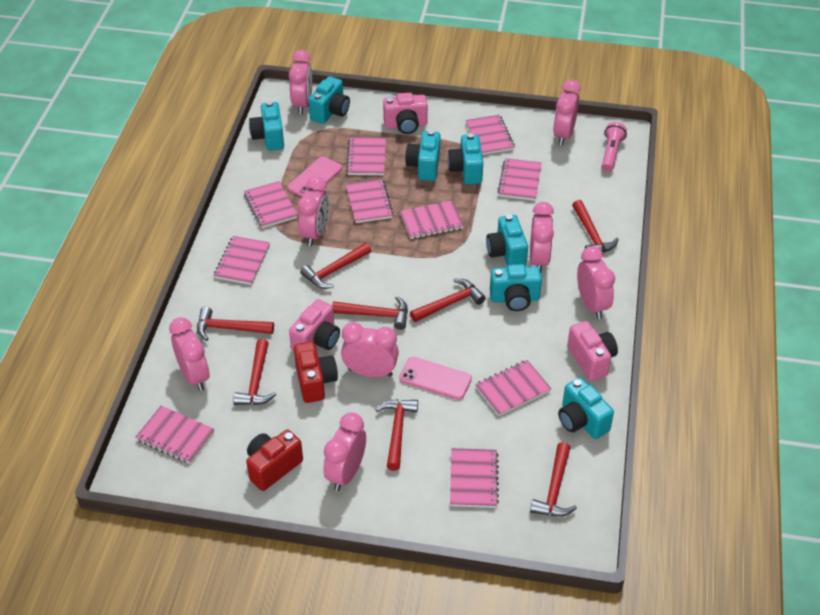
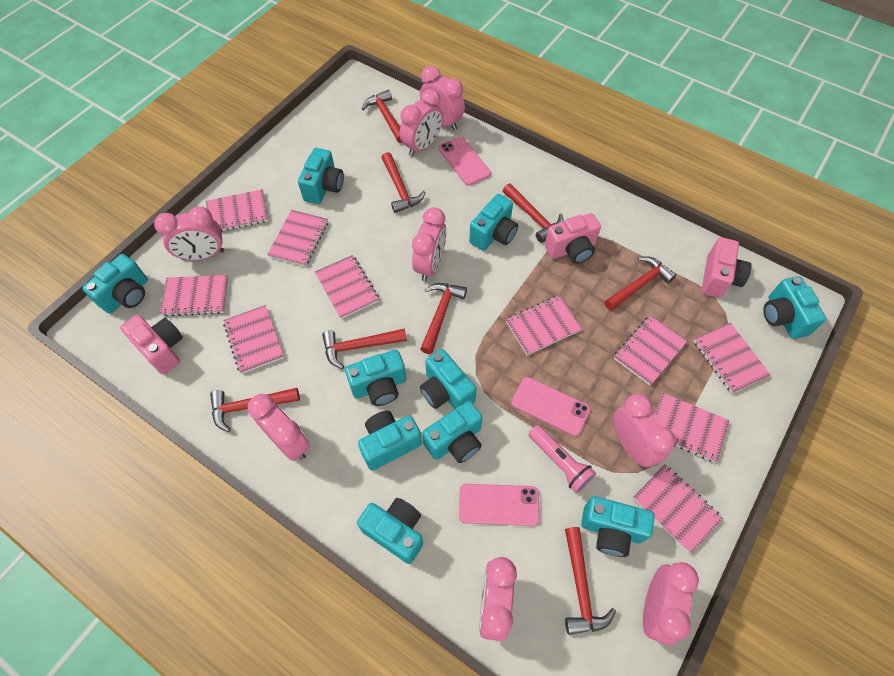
pink phone: [287,156,342,197] [399,357,472,400] = 2 -> [439,137,491,185] [459,484,540,526] [511,377,590,436] = 3
red camera: [246,430,303,491] [294,342,338,403] = 2 -> none = 0
turquoise camera: [249,101,284,151] [309,76,350,124] [405,130,440,181] [448,133,483,184] [486,214,528,267] [490,264,542,311] [558,377,614,439] = 7 -> [82,254,148,314] [298,148,344,204] [345,350,406,406] [357,498,423,564] [358,411,422,471] [420,349,477,409] [422,401,483,463] [469,194,518,251] [581,496,655,557] [763,276,826,339] = 10

